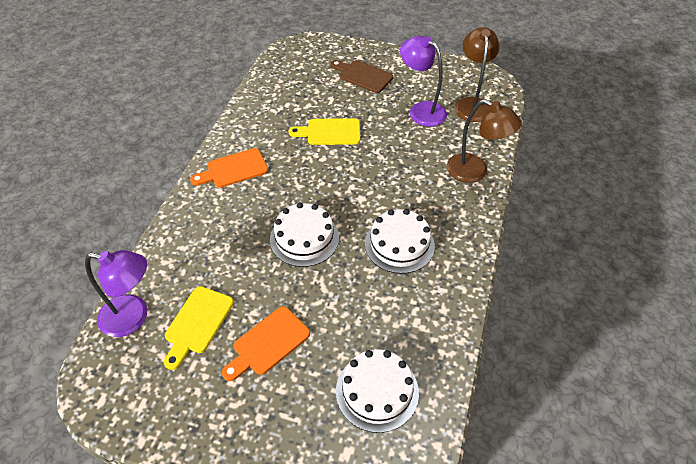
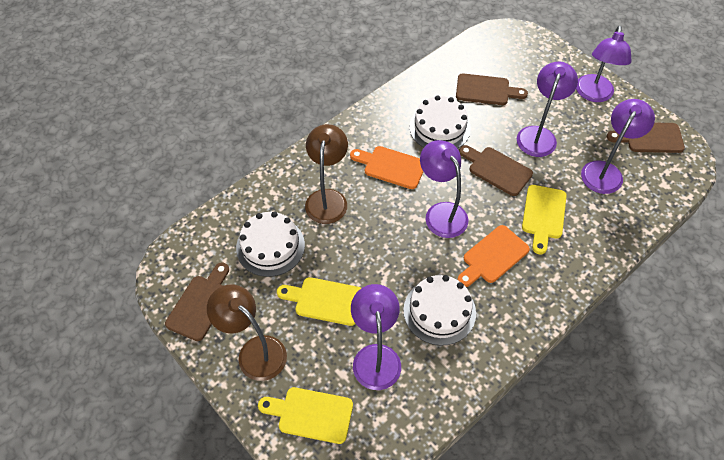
brown cutting board: [331,60,393,93] = 1 -> [165,263,229,341] [456,73,528,105] [459,145,533,196] [607,123,685,153] = 4
purple lamp: [85,250,147,337] [400,36,447,127] = 2 -> [351,284,401,390] [420,140,468,238] [517,62,578,157] [576,26,631,102] [581,99,655,194] = 5
yellow cutting board: [164,286,234,370] [289,118,360,145] = 2 -> [258,387,353,444] [277,277,361,326] [522,185,567,254] = 3

